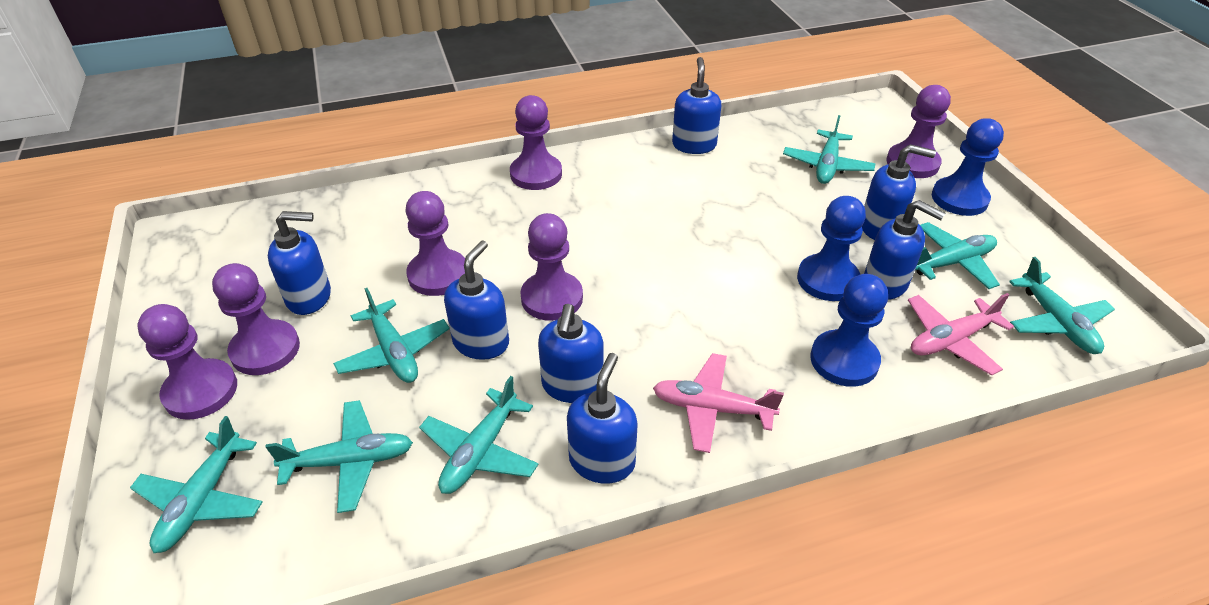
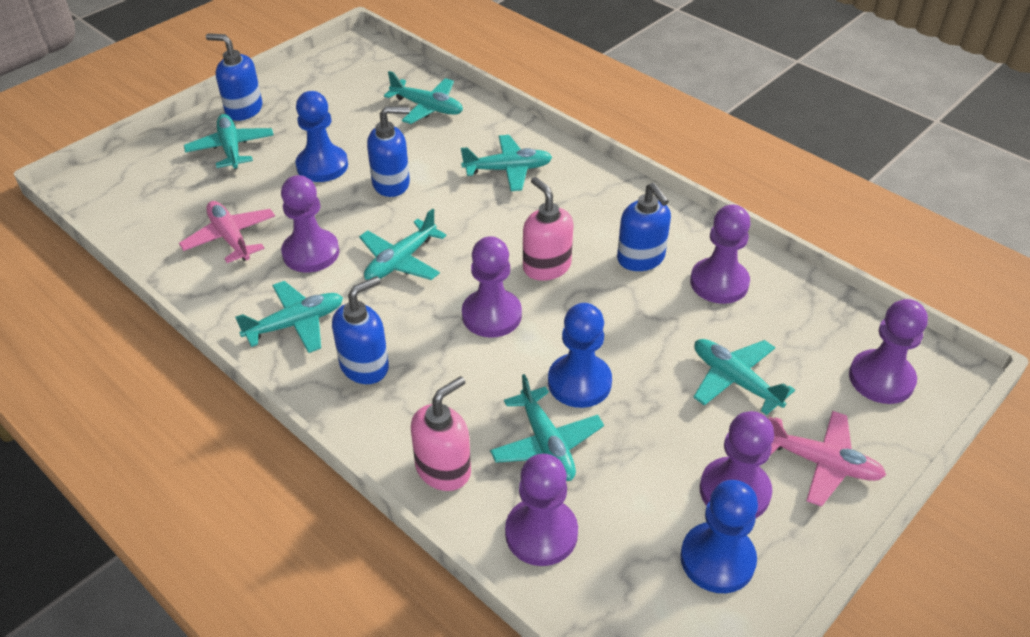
blue soap dispenser: [268,211,331,315] [444,240,509,360] [538,304,603,403] [567,353,638,484] [672,57,721,154] [862,144,936,240] [864,200,946,300] = 7 -> [206,33,262,121] [332,276,389,384] [367,106,410,197] [617,183,671,271] = 4
pink soap dispenser: none = 0 -> [411,376,471,491] [523,177,574,281] = 2

